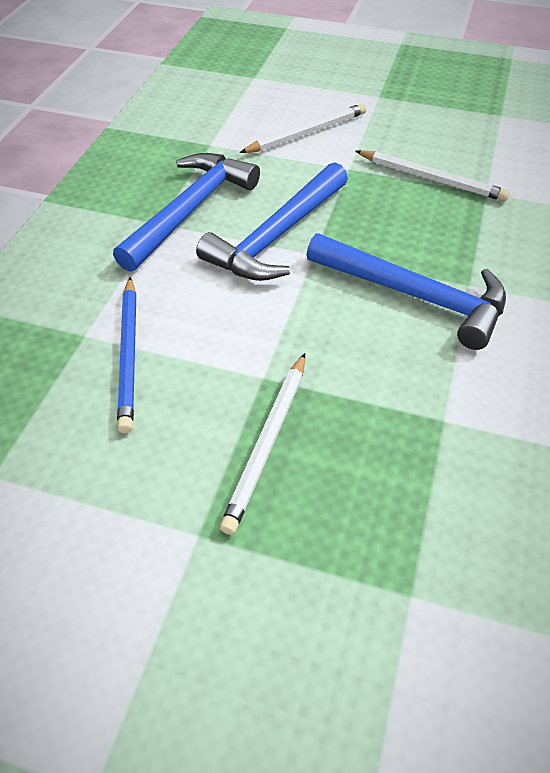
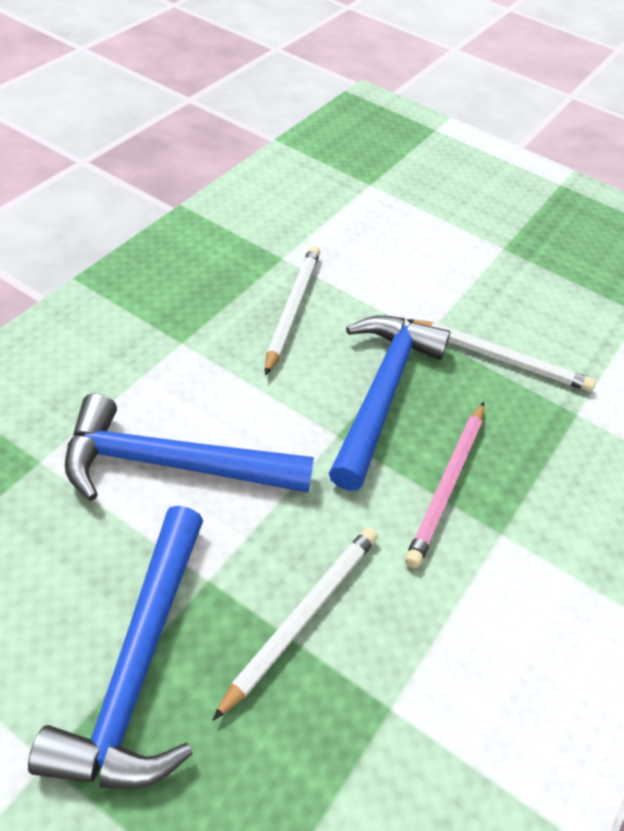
blue pencil: [117,277,136,433] = 1 -> none = 0
pink pencil: none = 0 -> [405,402,484,568] = 1

